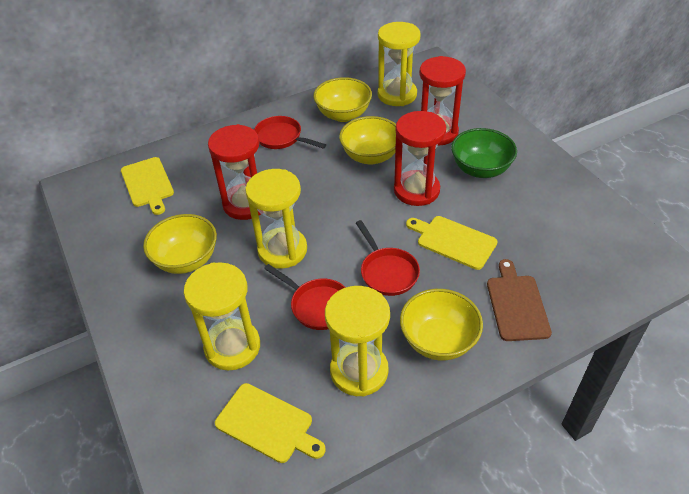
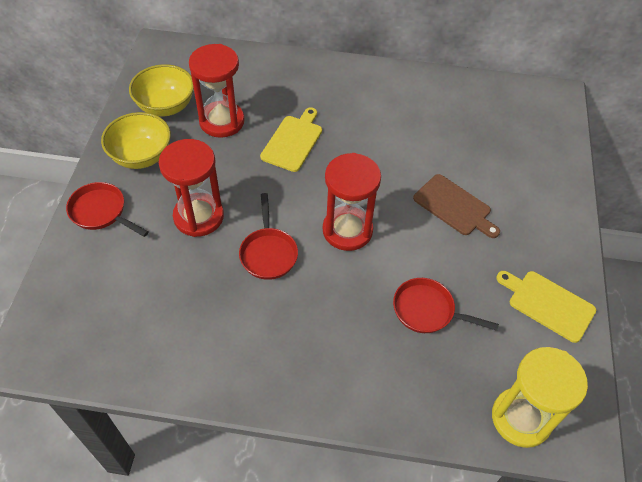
green bowl: [451,128,517,178] = 1 -> none = 0
yellow bowl: [143,214,217,274] [313,77,372,122] [339,116,396,165] [400,289,483,361] = 4 -> [101,112,171,169] [129,64,194,116] = 2
yellow cutting board: [121,157,174,215] [215,383,326,463] [406,216,498,270] = 3 -> [260,107,322,172] [496,271,596,343] = 2
yellow hourglass: [184,262,260,370] [245,169,307,269] [325,286,390,397] [378,22,421,106] = 4 -> [492,347,588,448] = 1

